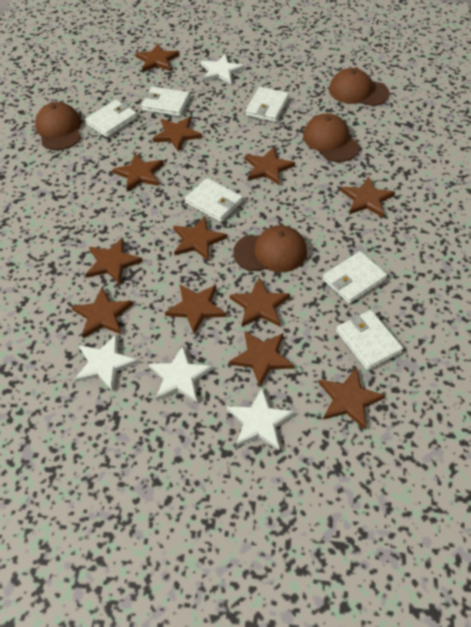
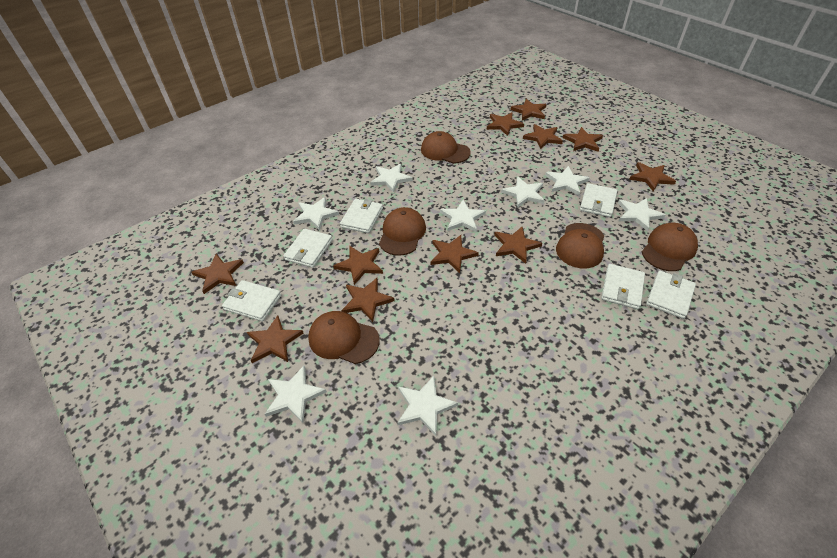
brown cap: [35,102,81,150] [233,225,307,272] [303,113,360,162] [329,68,389,106] = 4 -> [308,311,380,364] [379,207,426,256] [421,131,471,164] [556,223,604,268] [642,223,698,271] = 5
brown star: [72,287,133,338] [86,238,143,284] [112,153,164,192] [135,43,180,72] [152,116,202,152] [165,284,226,334] [173,216,227,261] [229,331,294,386] [230,278,290,327] [245,147,295,185] [319,368,386,429] [340,176,395,217] = 12 -> [191,254,244,294] [247,315,304,363] [333,246,383,285] [341,278,395,322] [431,235,479,273] [487,113,524,136] [494,227,542,264] [511,99,547,121] [523,124,563,149] [563,127,603,152] [629,162,676,192] = 11
white star: [74,334,139,392] [148,346,213,402] [201,54,245,84] [227,388,295,450] = 4 -> [265,366,327,423] [293,197,339,230] [370,164,413,193] [397,376,458,436] [440,200,486,232] [501,177,545,208] [545,166,589,195] [618,198,666,231] = 8

